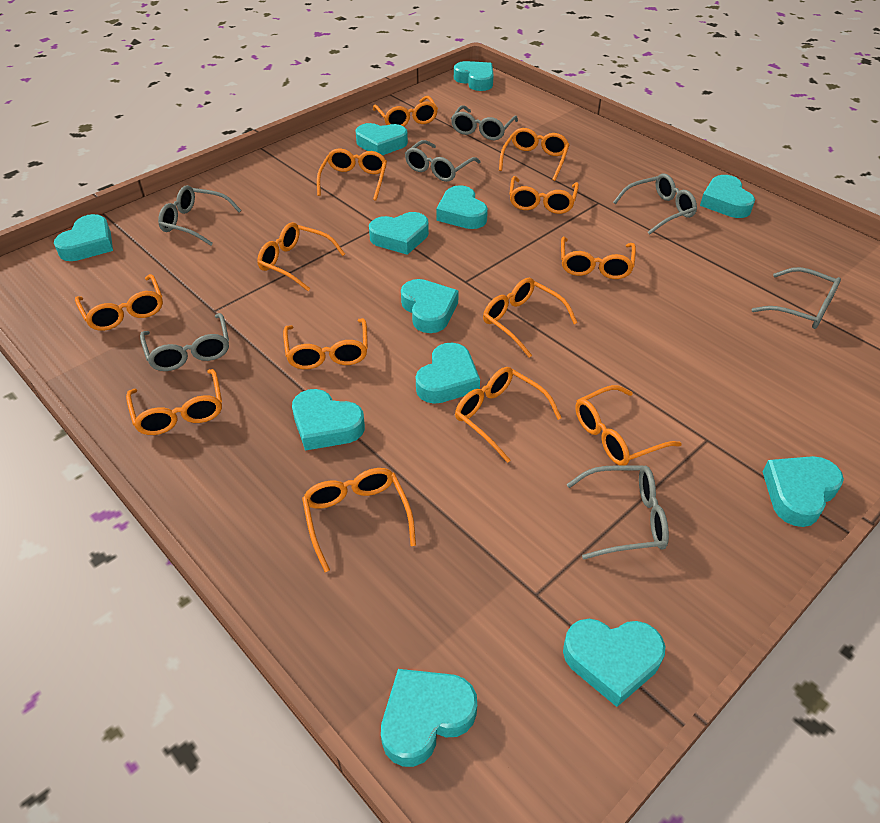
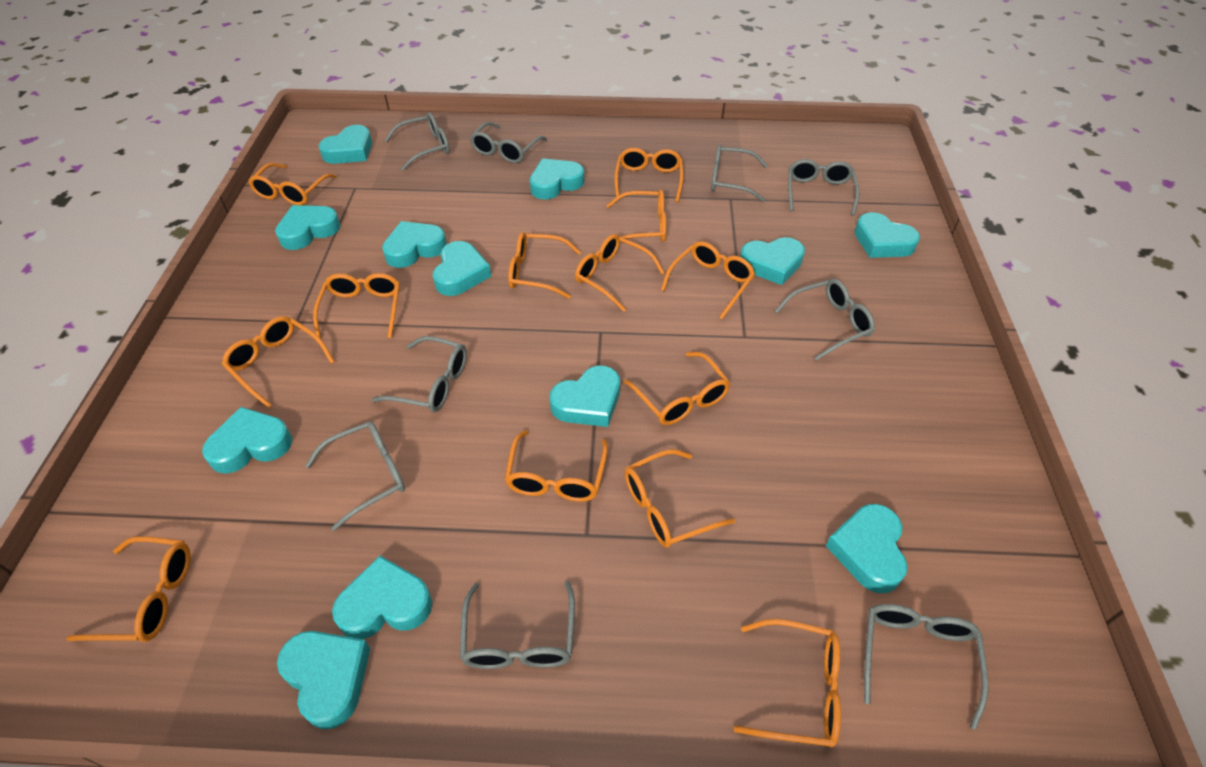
grey glasses: [140,313,229,371] [158,185,241,246] [405,140,480,182] [451,105,518,140] [567,465,669,560] [613,173,697,235] [752,267,841,329] = 7 -> [305,421,405,531] [372,336,467,412] [384,113,450,171] [460,581,575,669] [470,122,547,163] [711,145,768,202] [775,279,875,361] [788,159,859,216] [864,604,988,730] = 9

